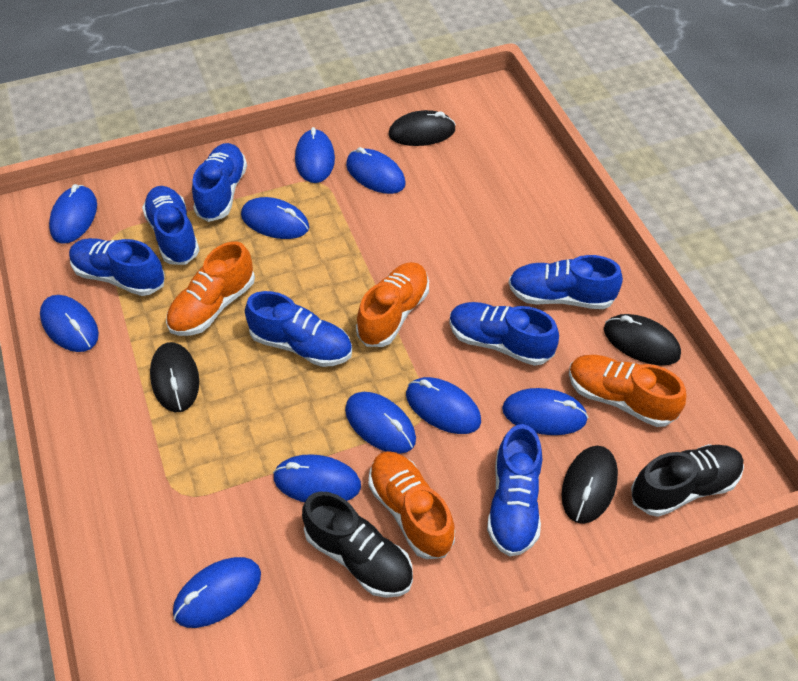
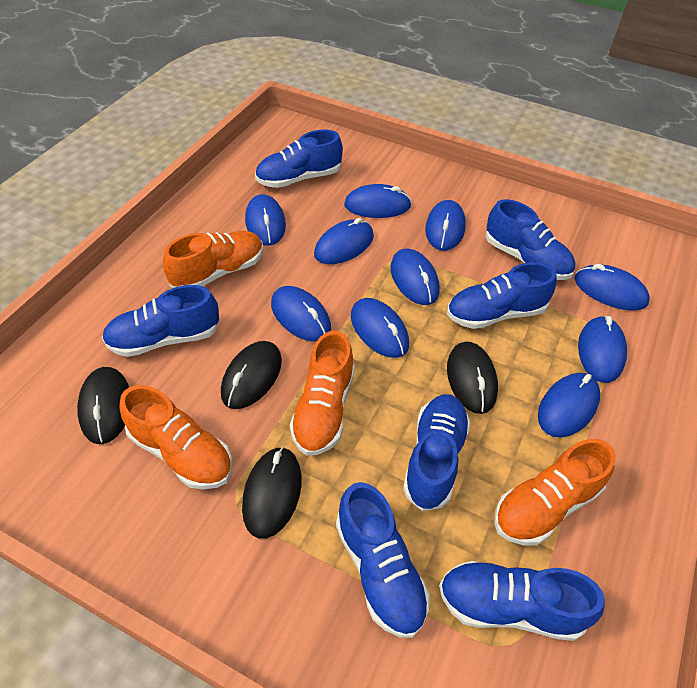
black shoe: [302,492,413,598] [631,444,744,517] = 2 -> none = 0

